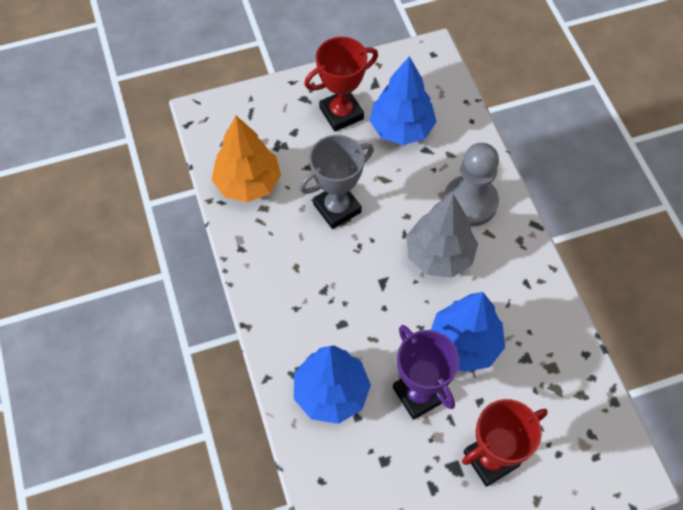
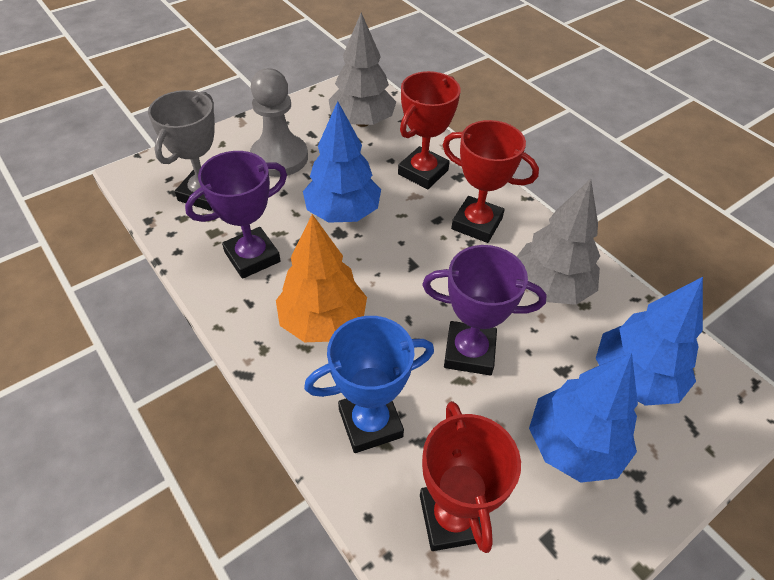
blue trophy: none = 0 -> [304,316,434,453] = 1
grey tree: [406,194,478,278] = 1 -> [329,13,396,127] [517,179,600,305] = 2
purple trophy: [393,325,459,420] = 1 -> [185,151,287,279] [422,245,547,375] = 2
red trophy: [304,37,378,131] [462,399,548,487] = 2 -> [398,71,460,189] [420,401,521,553] [443,120,539,243] = 3

